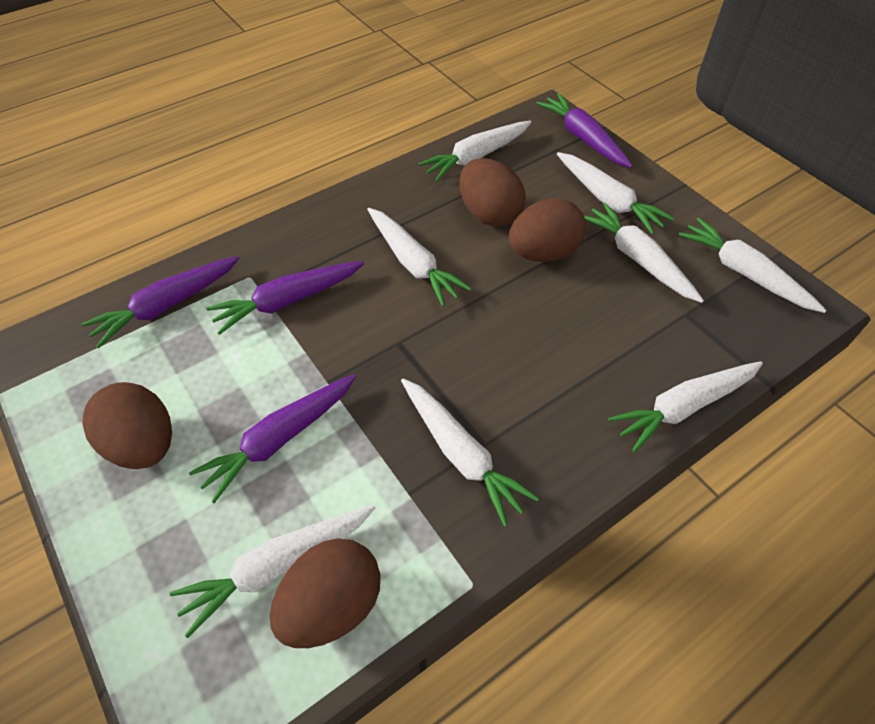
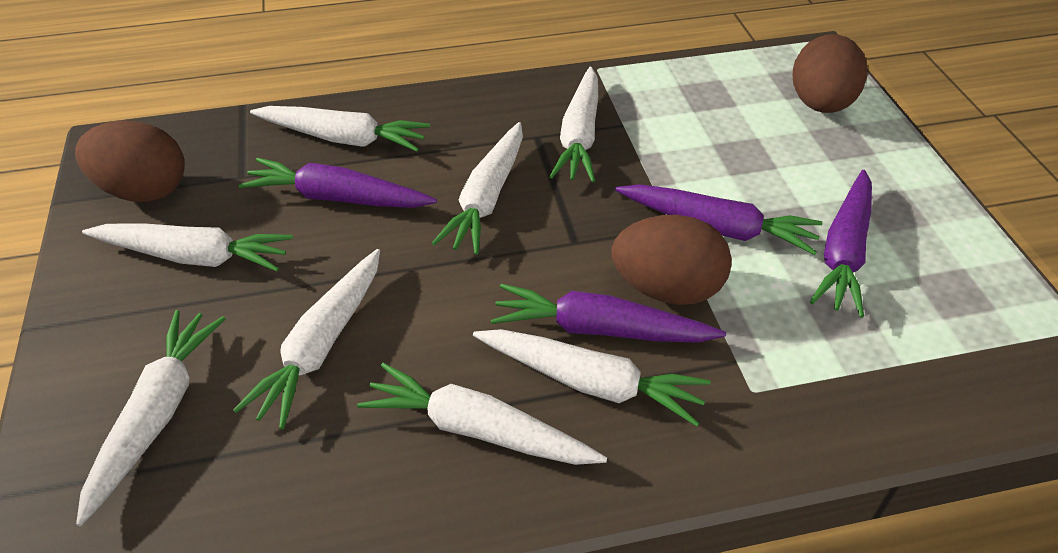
brown egg: [82,382,172,469] [270,538,381,648] [459,158,526,227] [509,198,586,262] = 4 -> [75,120,185,202] [611,215,732,305] [793,35,867,113] = 3

